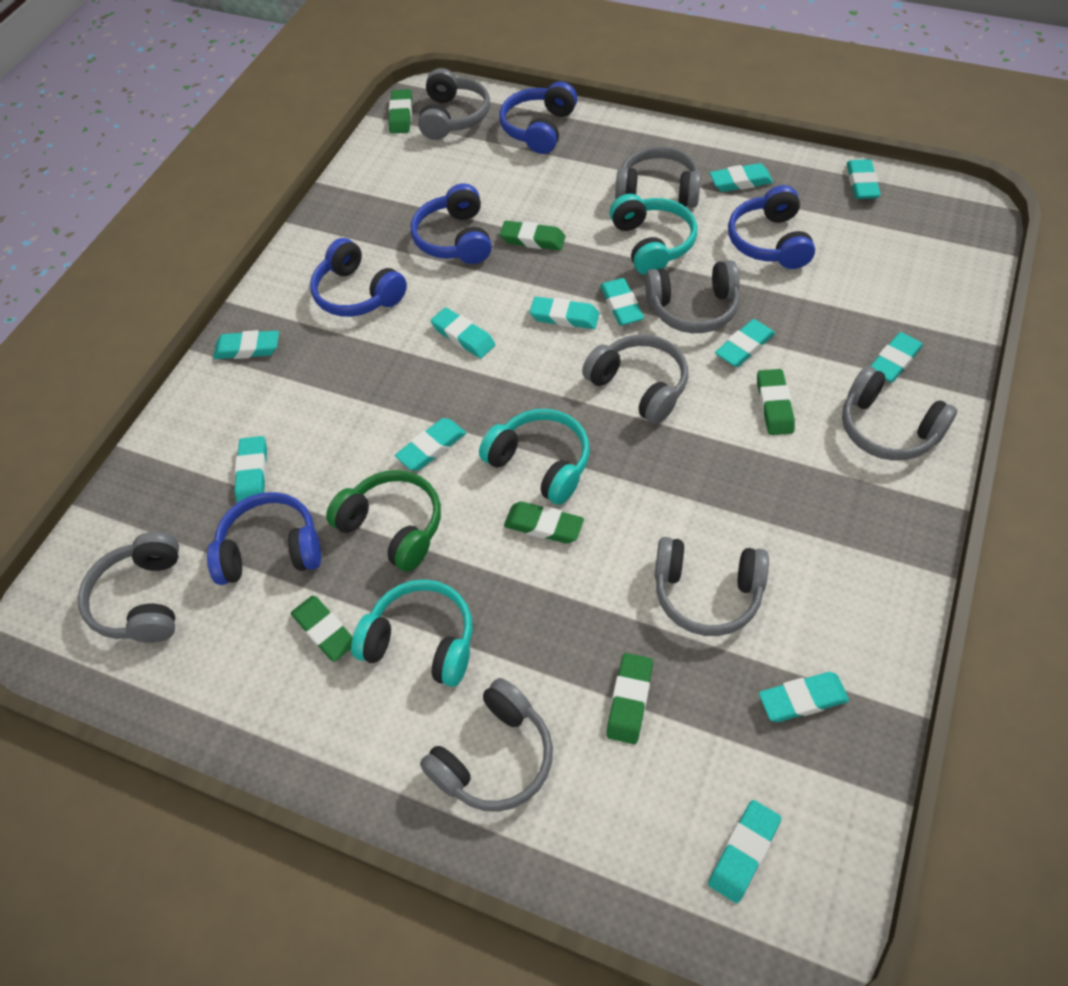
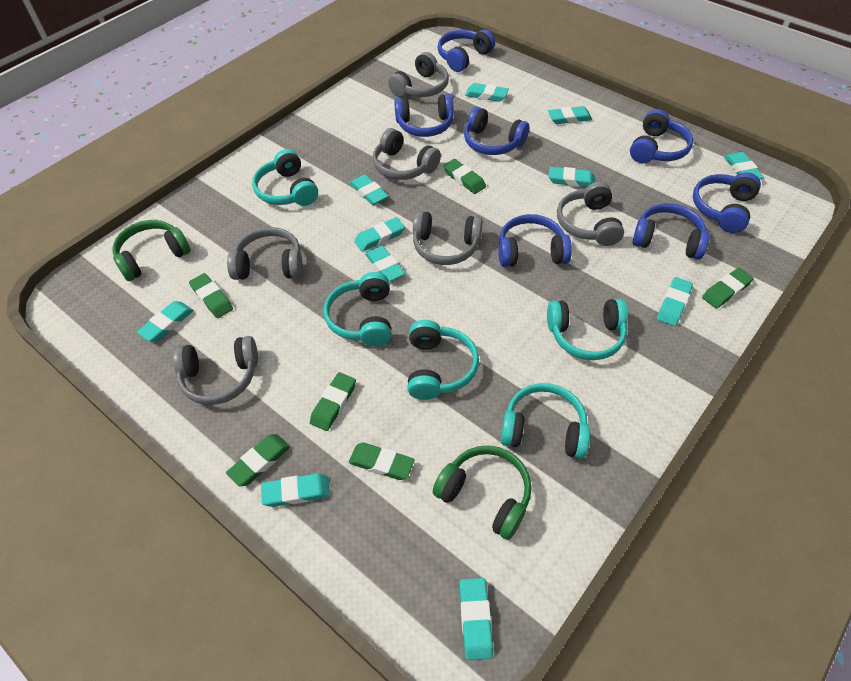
blue headphones: [207,492,321,585] [310,238,407,317] [411,183,492,264] [499,82,577,154] [728,185,815,269] = 5 -> [394,94,454,137] [438,30,495,72] [464,107,529,155] [498,214,572,267] [630,109,693,163] [633,203,710,260] [693,172,761,233] = 7
green headphones: [326,470,441,572] = 1 -> [112,220,191,281] [433,445,532,540] = 2
grey headphones: [78,532,179,643] [418,68,490,140] [420,678,553,812] [582,334,688,425] [615,146,701,208] [645,260,740,333] [655,537,769,636] [842,366,957,461] = 8 -> [173,336,258,405] [227,227,303,280] [373,128,441,180] [388,52,449,97] [413,211,483,265] [557,182,624,246] = 6
turquoise eraser: [213,330,279,359] [235,436,267,503] [395,418,466,471] [431,307,496,358] [530,297,599,329] [600,278,644,326] [708,800,781,903] [710,163,773,192] [715,319,775,367] [759,672,849,722] [847,159,881,199] [871,332,923,383] = 12 -> [137,301,194,342] [261,473,330,507] [350,174,388,205] [354,217,405,252] [365,246,405,282] [460,578,493,660] [465,83,509,102] [548,106,592,124] [548,167,595,187] [657,277,693,326] [724,152,764,179] = 11
turquoise headphones: [351,579,473,687] [479,409,590,505] [610,194,697,275] = 3 -> [252,149,318,206] [324,272,391,346] [407,320,479,400] [501,383,590,459] [547,299,628,360] = 5

